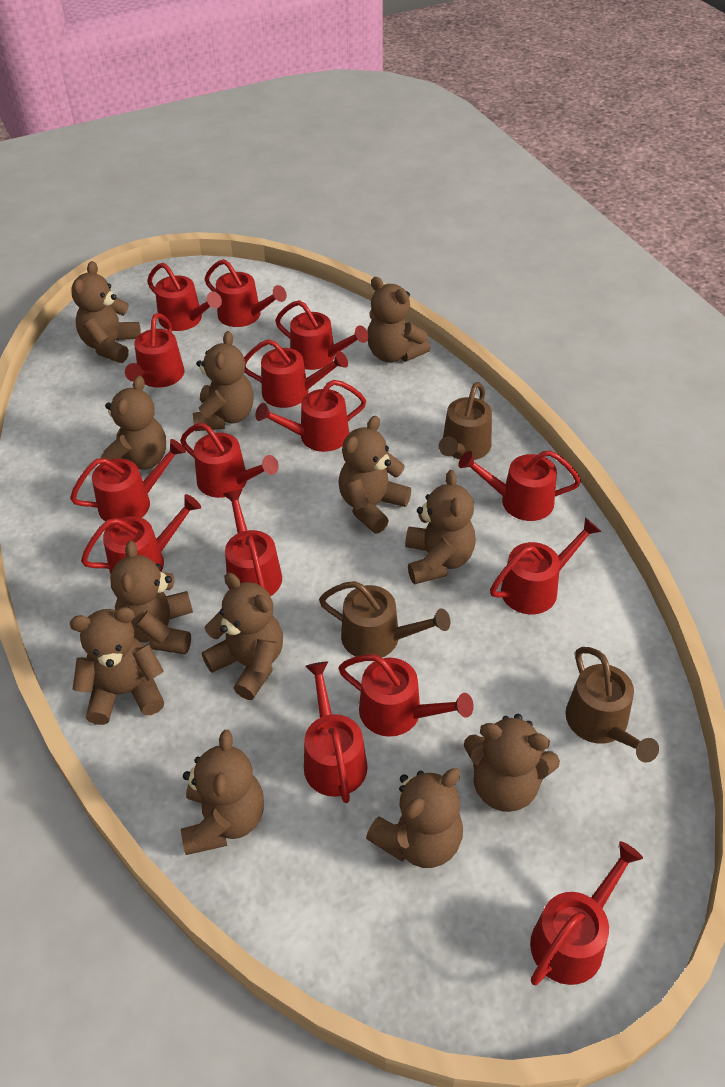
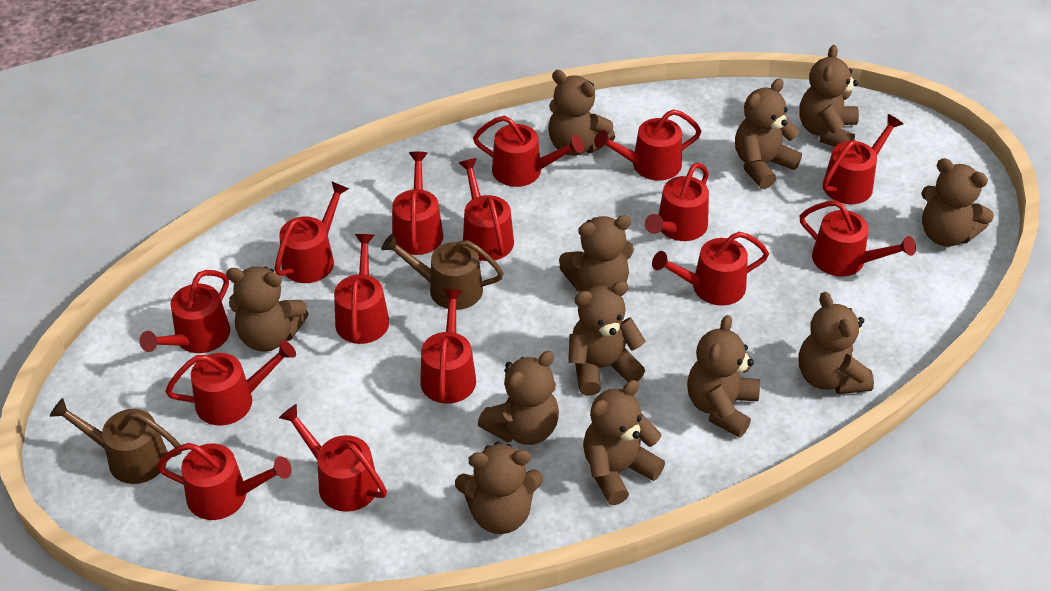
brown watering can: [319,581,450,658] [439,382,492,460] [565,647,659,763] = 3 -> [50,398,182,484] [381,234,504,310] = 2

